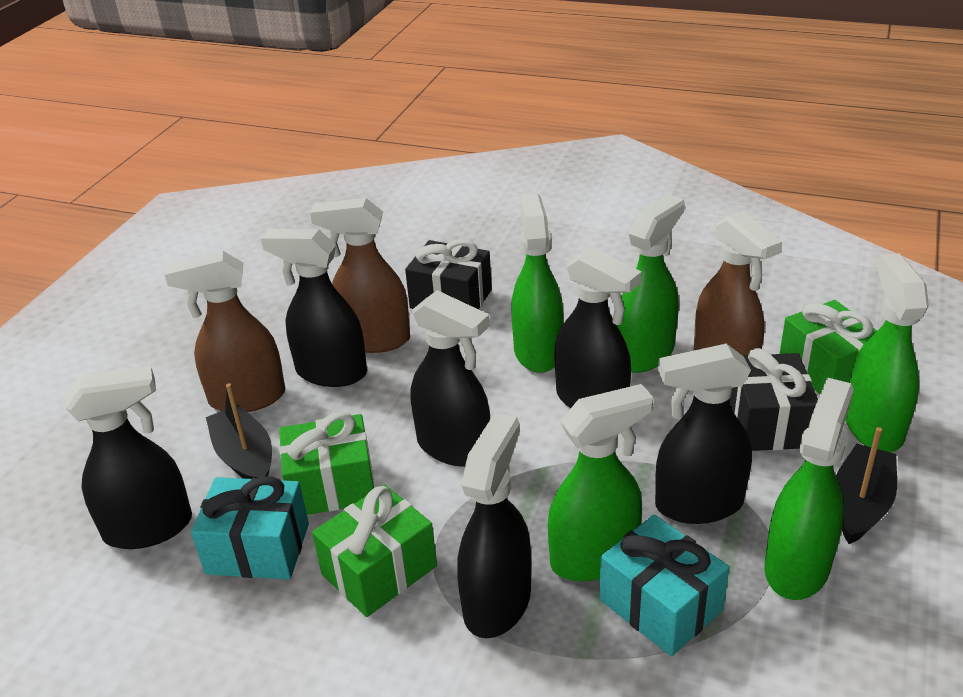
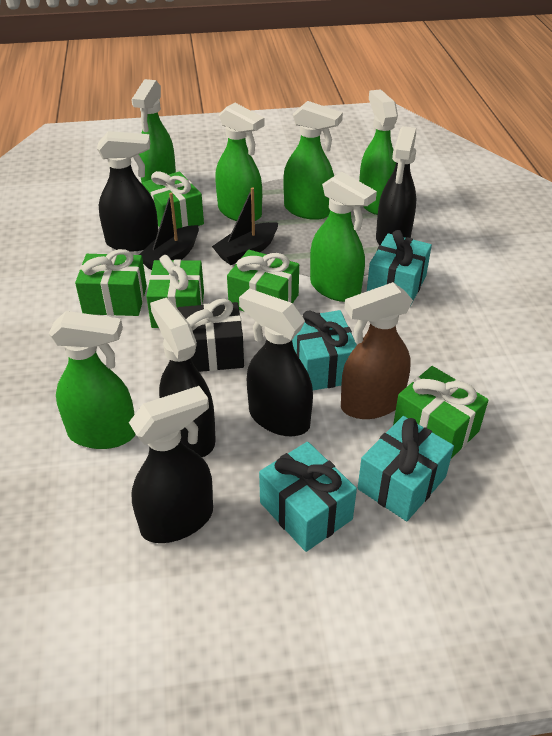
black gift: [405,239,492,309] [729,348,818,451] = 2 -> [177,299,244,372] = 1
black spray bottle: [66,366,192,549] [261,229,367,387] [411,290,490,467] [457,413,531,638] [554,246,641,408] [655,343,752,524] = 6 -> [97,131,158,252] [129,386,213,543] [150,298,216,457] [239,288,313,436] [376,126,416,245] = 5
brown spray bottle: [165,251,285,412] [310,198,410,353] [694,211,782,356] = 3 -> [341,282,413,419] = 1
green gift: [279,411,374,515] [312,484,437,617] [780,300,877,394] = 3 -> [75,249,147,316] [142,171,204,229] [146,255,204,328] [227,250,299,312] [393,366,489,459] = 5
green spray bottle: [511,193,564,373] [548,384,653,581] [617,195,685,373] [764,377,854,600] [846,253,929,452] = 5 -> [49,311,136,449] [131,79,176,183] [215,103,264,221] [283,101,343,220] [310,172,377,302] [359,89,398,215] = 6
turquoise gift: [191,476,309,579] [600,514,729,656] = 2 -> [259,442,357,552] [292,310,357,390] [358,416,454,521] [367,230,432,305] = 4

